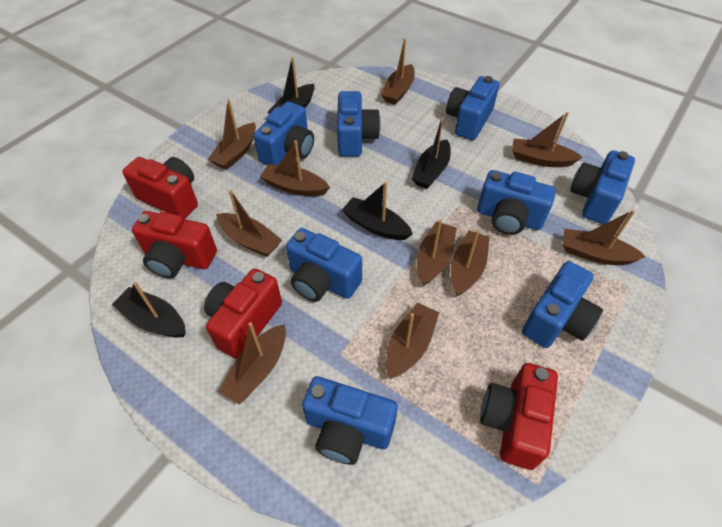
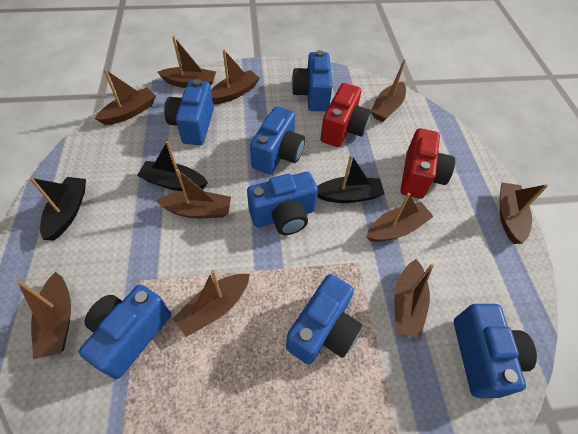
black boat: [112,281,186,338] [268,57,315,114] [342,182,413,240] [412,118,451,189] = 4 -> [30,177,86,240] [137,141,208,191] [317,155,384,203] = 3
blue camera: [254,101,314,165] [286,228,362,302] [302,376,398,465] [337,91,381,157] [446,76,499,140] [477,170,556,235] [522,261,603,348] [570,150,635,224] = 8 -> [79,285,171,379] [164,79,214,145] [247,172,318,235] [250,106,305,174] [286,274,362,365] [292,50,332,111] [454,304,537,398] = 7
red camera: [122,157,198,219] [132,211,217,278] [204,269,282,359] [480,363,558,470] = 4 -> [320,83,371,147] [401,128,455,199] = 2

